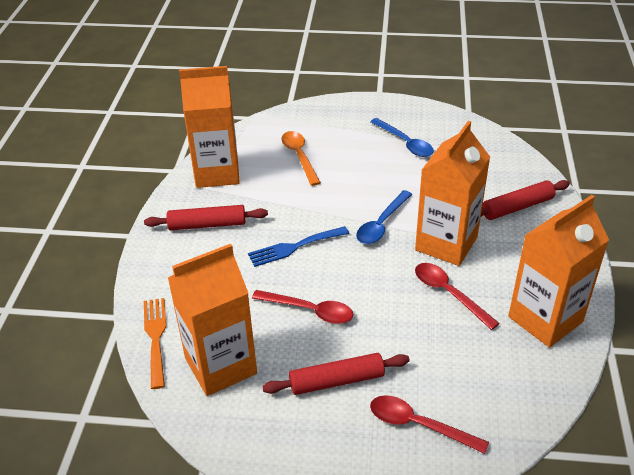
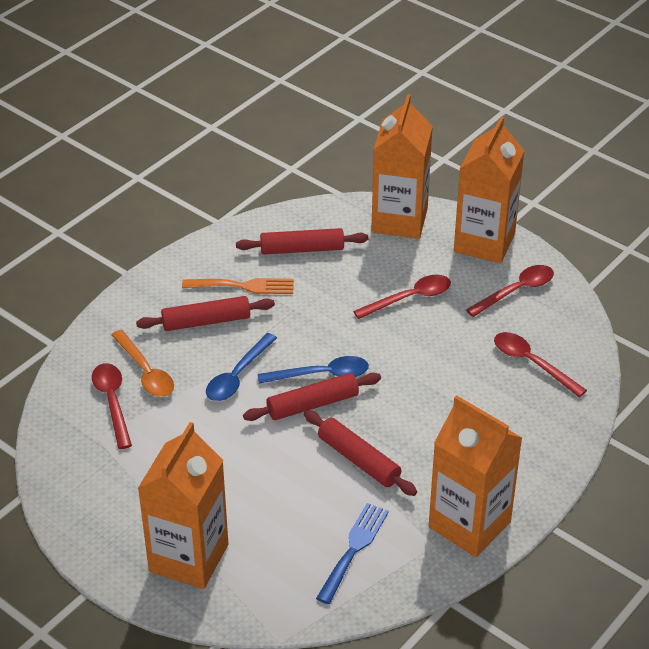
red rolling pin: [144,205,268,230] [262,353,410,395] [481,180,570,220] = 3 -> [136,296,275,331] [236,228,368,254] [243,373,381,421] [304,410,417,496] = 4
red spoon: [252,290,353,324] [370,395,489,454] [415,263,500,330] = 3 -> [92,363,132,449] [353,275,451,319] [466,265,554,317] [494,332,587,397] = 4

